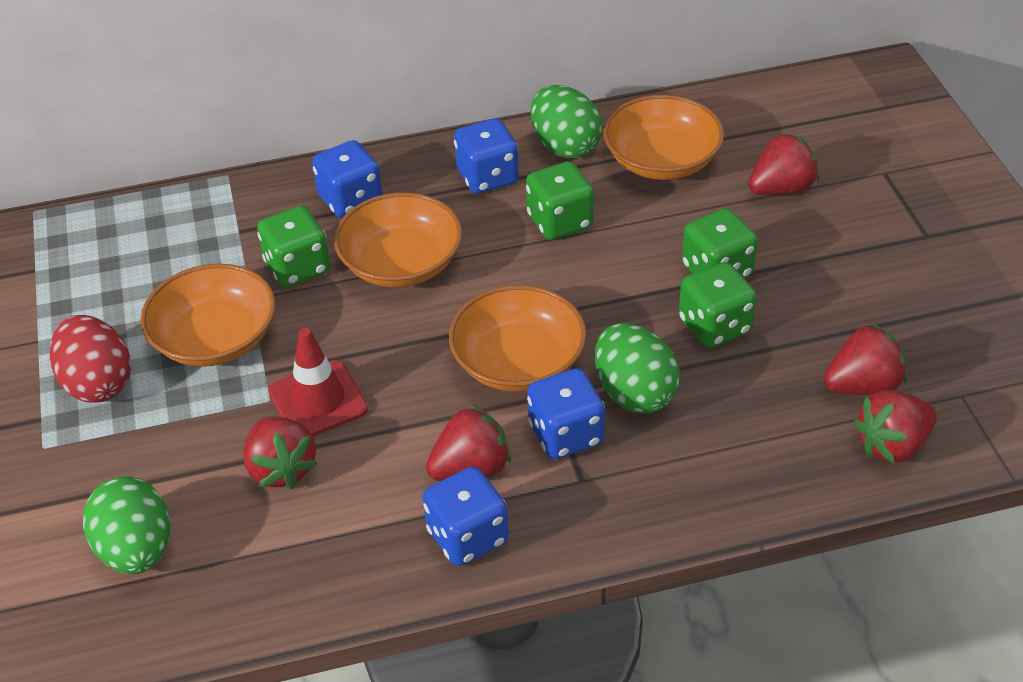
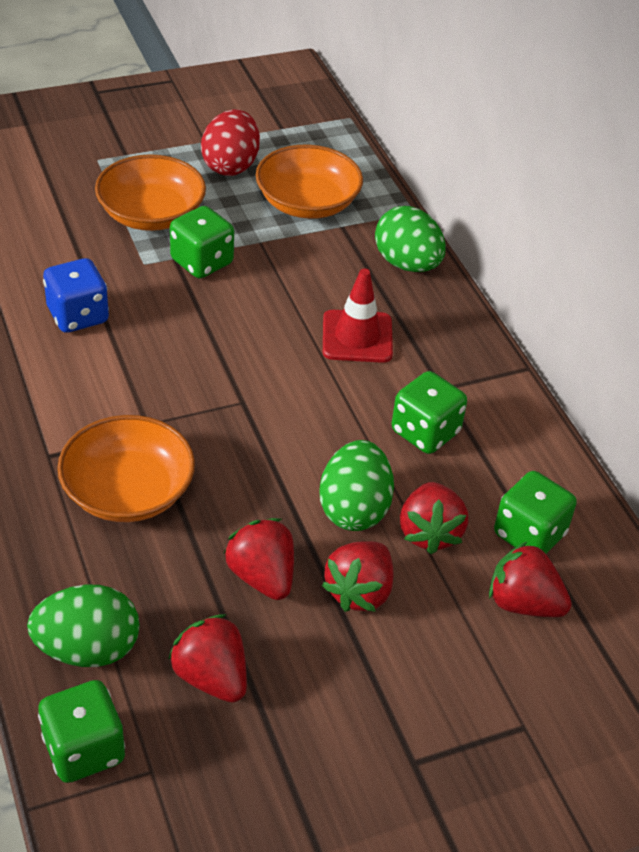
blue dice: [312,140,383,218] [423,467,509,566] [454,119,519,194] [527,368,605,459] = 4 -> [43,258,109,333] = 1
orange bowl: [140,264,276,367] [334,192,462,287] [449,285,587,392] [603,95,724,180] = 4 -> [57,415,195,522] [95,154,206,231] [256,145,363,219] = 3

